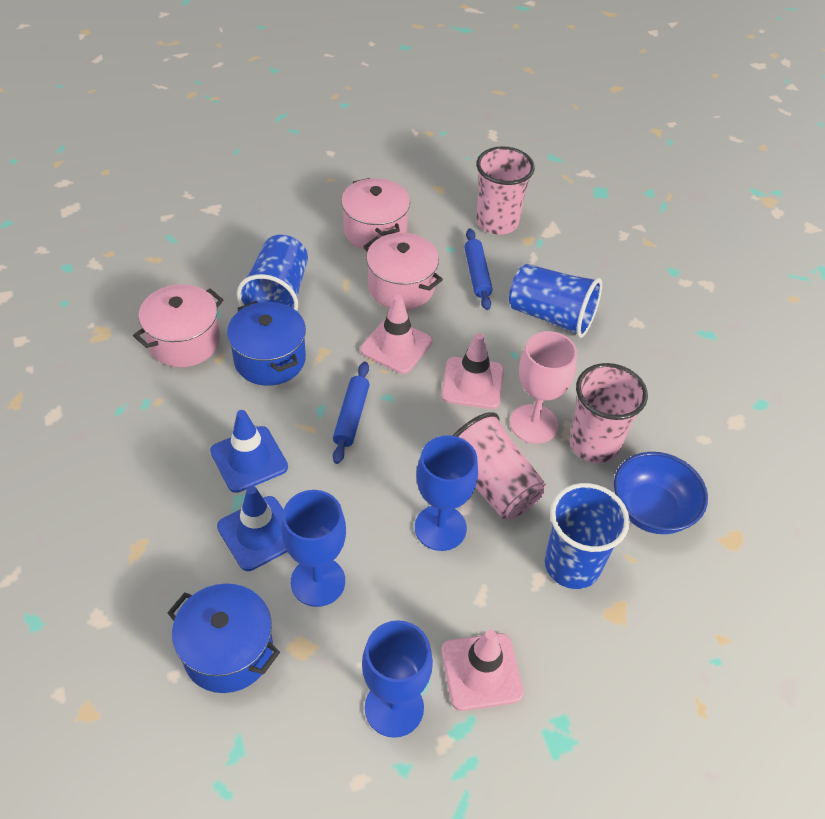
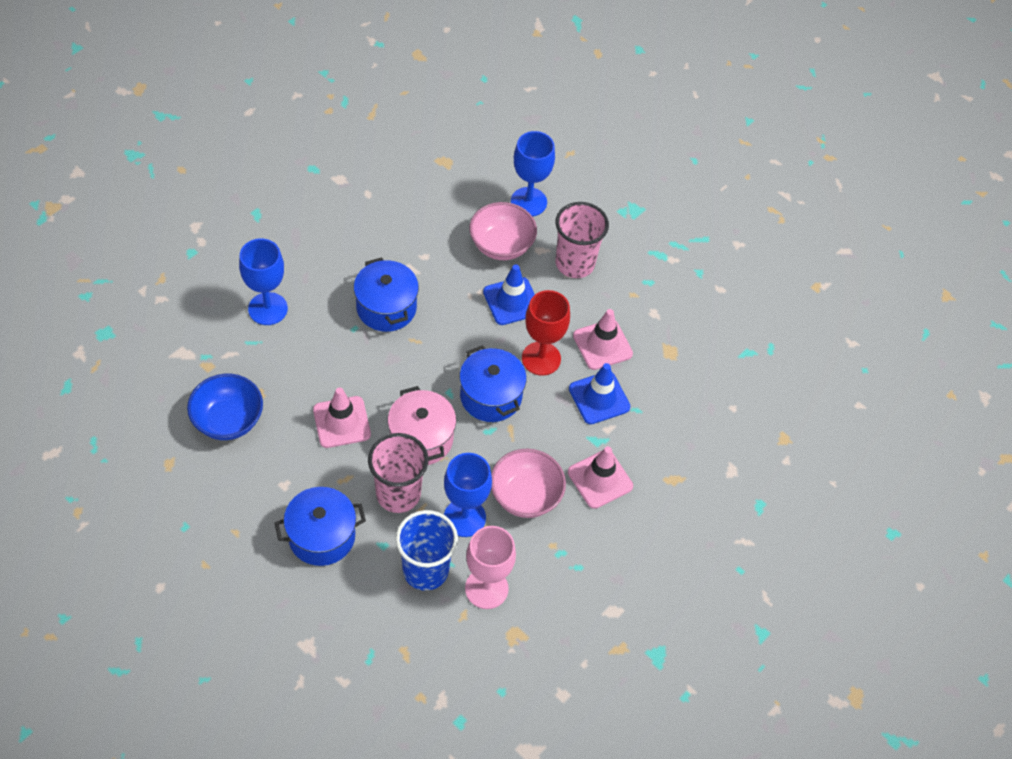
blue cup: [237,235,308,311] [509,264,602,338] [545,483,630,589] = 3 -> [396,510,458,591] = 1
blue pot: [167,584,280,693] [227,301,306,386] = 2 -> [275,487,366,566] [354,257,419,332] [459,345,527,422] = 3
blue rolling pin: [333,362,369,464] [464,229,493,310] = 2 -> none = 0
pink bowl: none = 0 -> [469,202,537,260] [491,449,566,518] = 2
pink cup: [453,412,546,519] [476,146,535,235] [569,363,648,463] = 3 -> [368,433,428,513] [555,202,609,278] = 2
pink pot: [133,284,223,367] [341,178,410,250] [363,233,443,310] = 3 -> [388,386,456,465] = 1
red goblet: none = 0 -> [522,290,570,376] = 1

